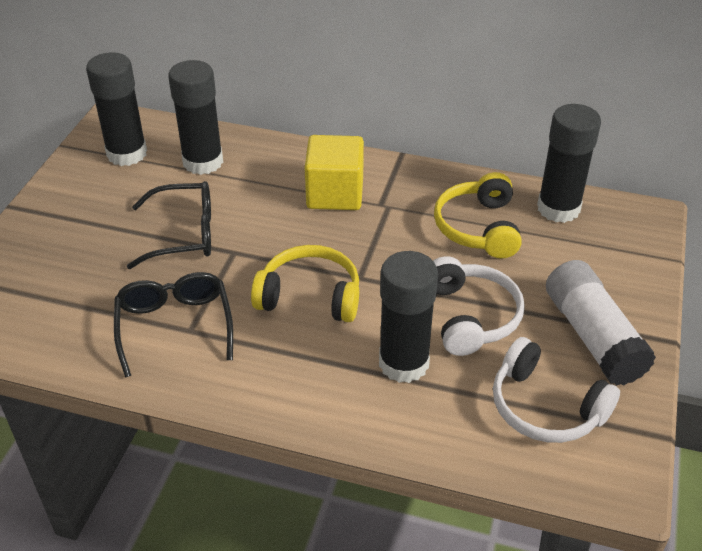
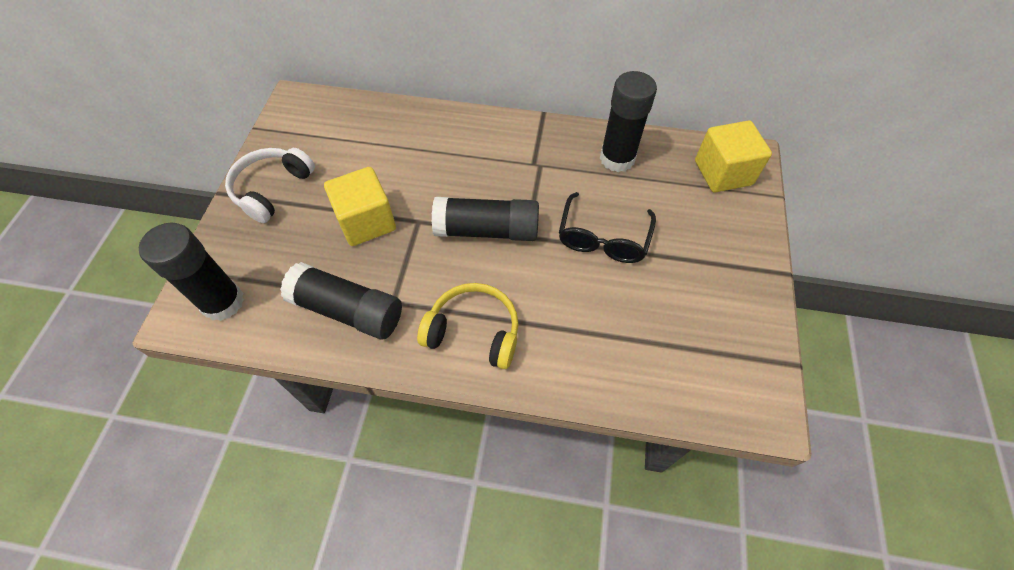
black glasses: [114,272,233,378] [127,181,211,269] = 2 -> [559,192,656,263] = 1
white glue stick: [546,260,656,386] = 1 -> none = 0
white headphones: [433,256,525,356] [493,337,620,443] = 2 -> [225,148,315,223] = 1
yellow cube: [305,135,364,210] = 1 -> [324,167,396,246] [695,120,772,192] = 2
yellow headphones: [251,245,359,322] [434,172,522,258] = 2 -> [417,283,518,369] = 1

